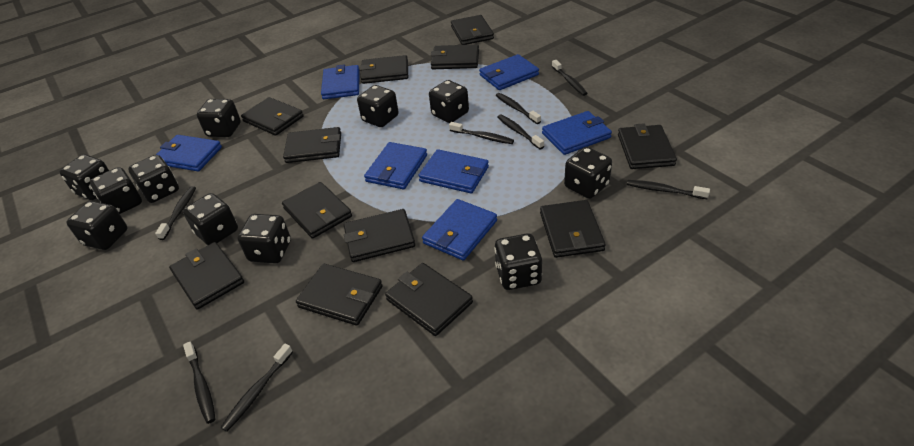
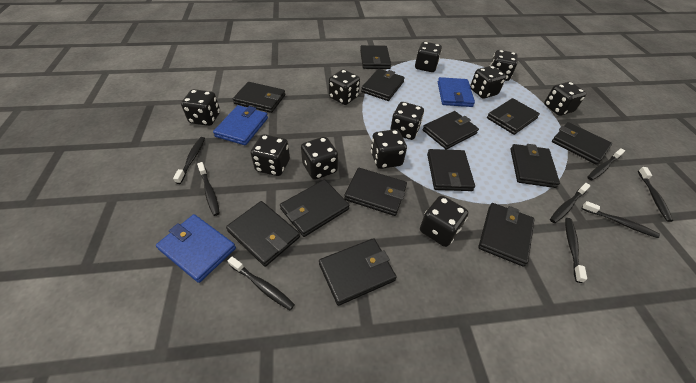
black wallet: [169,242,244,310] [241,97,304,136] [282,182,352,239] [283,127,341,163] [296,264,383,326] [344,209,415,262] [359,55,408,84] [385,263,473,336] [431,44,479,69] [451,15,494,45] [540,200,606,258] [618,123,677,169] = 12 -> [226,201,300,267] [233,82,285,113] [280,179,349,237] [319,238,397,306] [344,168,407,216] [360,45,391,69] [361,69,405,101] [423,111,479,149] [427,149,475,191] [478,203,535,267] [487,98,540,135] [510,144,560,188] [552,122,612,165] = 13
blue wallet: [156,135,222,172] [321,64,360,99] [364,142,427,189] [419,149,489,193] [422,199,497,261] [479,54,539,90] [542,111,612,155] = 7 -> [156,214,236,283] [213,105,268,145] [438,77,475,107] = 3

